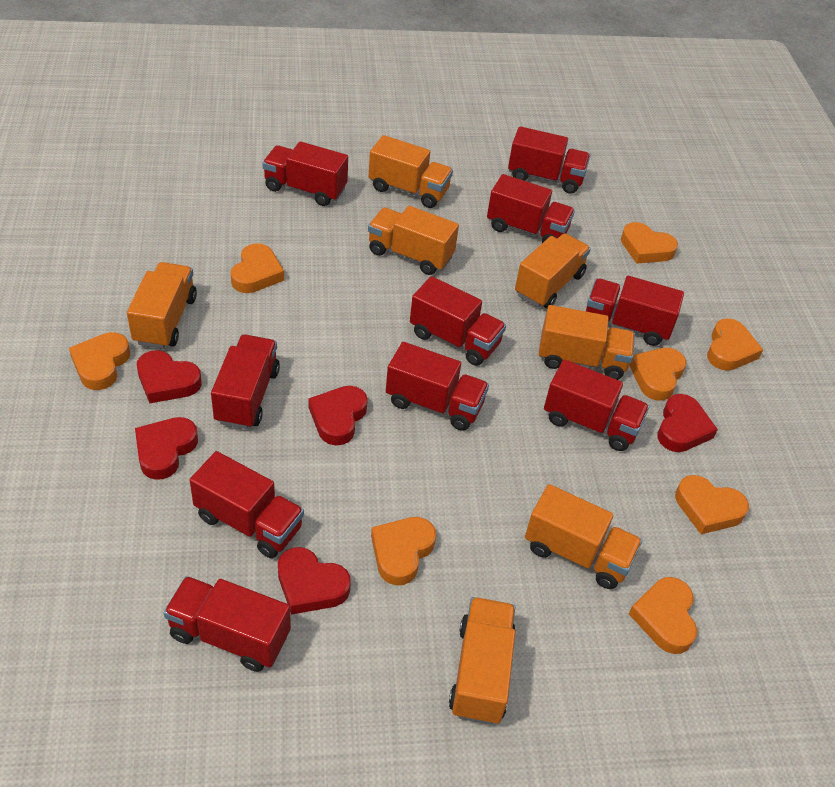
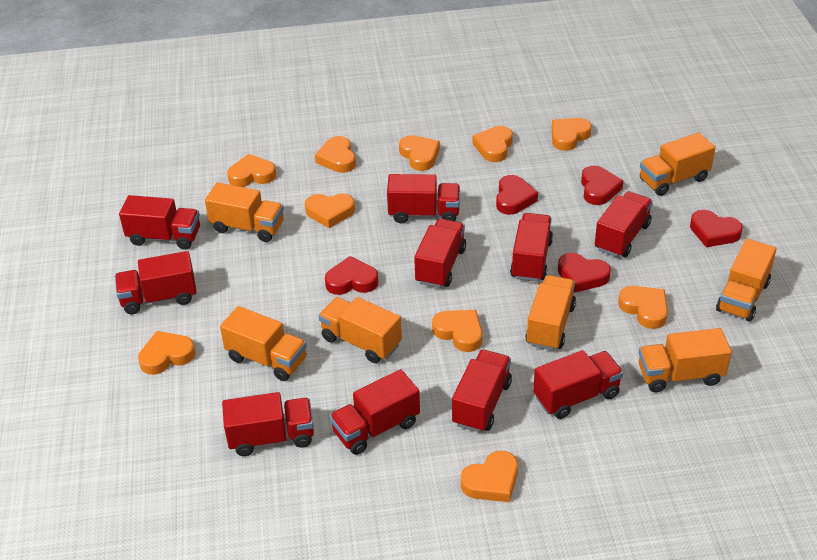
orange heart: [69,332,130,390] [230,243,284,293] [371,517,436,585] [621,222,678,264] [629,348,686,401] [629,577,697,654] [675,475,749,534] [707,318,763,371] = 8 -> [138,331,196,375] [227,154,276,187] [305,193,355,228] [315,136,356,173] [399,135,440,171] [432,310,482,352] [461,451,518,502] [472,126,513,162] [552,118,591,151] [618,286,668,329] = 10

